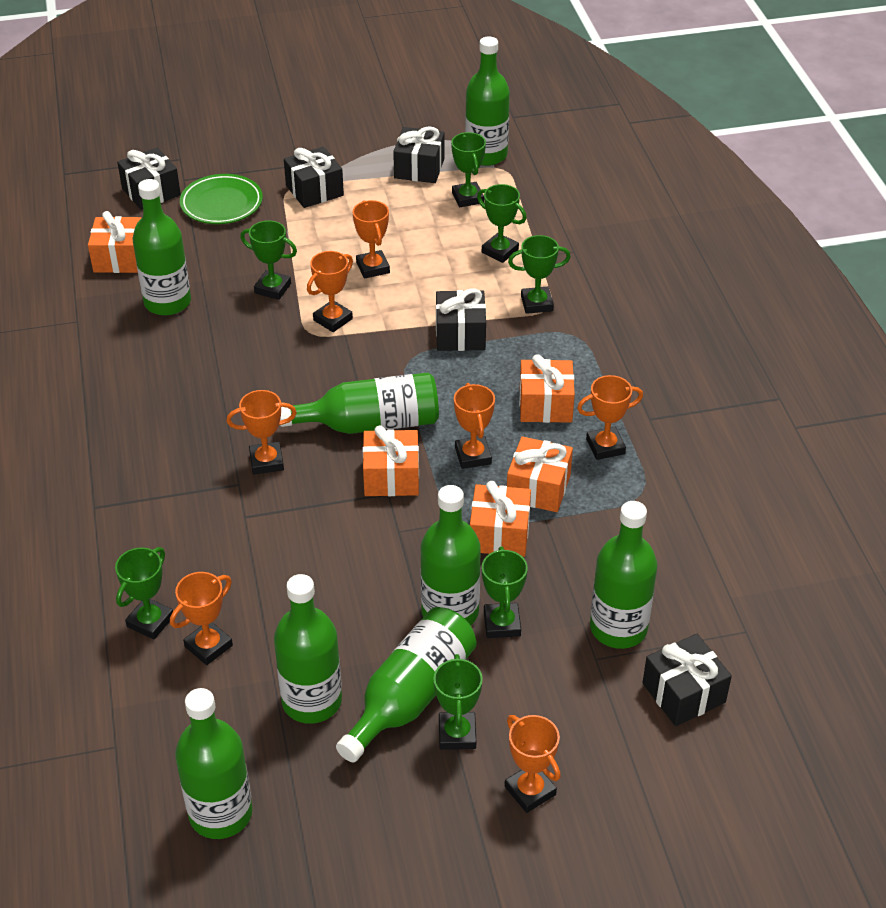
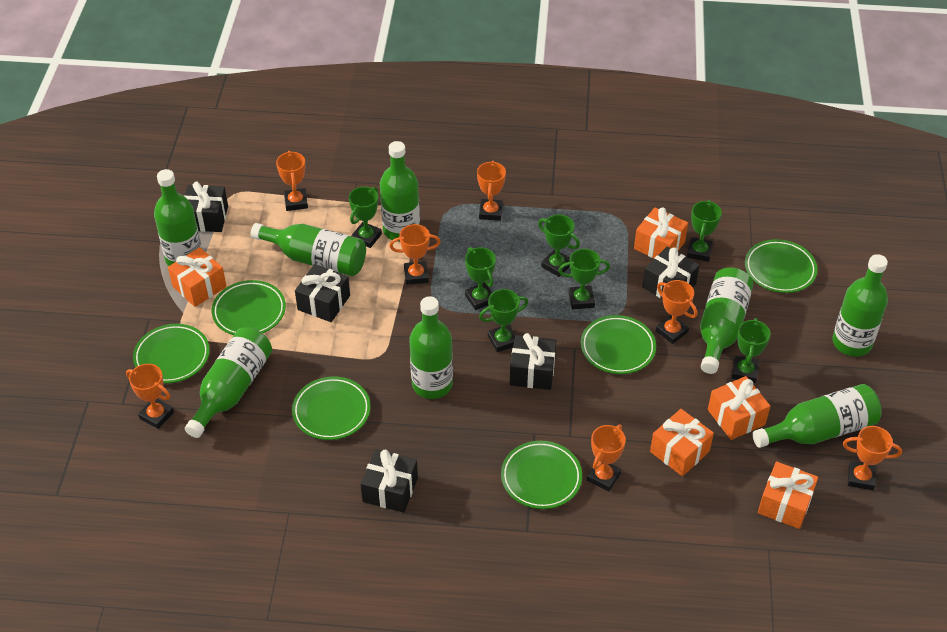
green plate: [180,174,263,224] = 1 -> [133,324,210,383] [212,280,286,335] [292,376,371,440] [501,441,582,509] [581,315,656,374] [745,239,818,293] = 6

